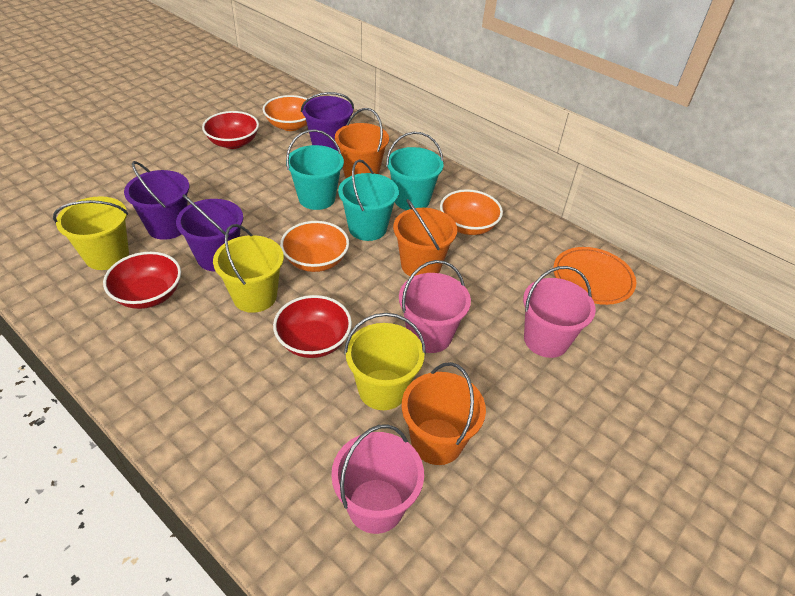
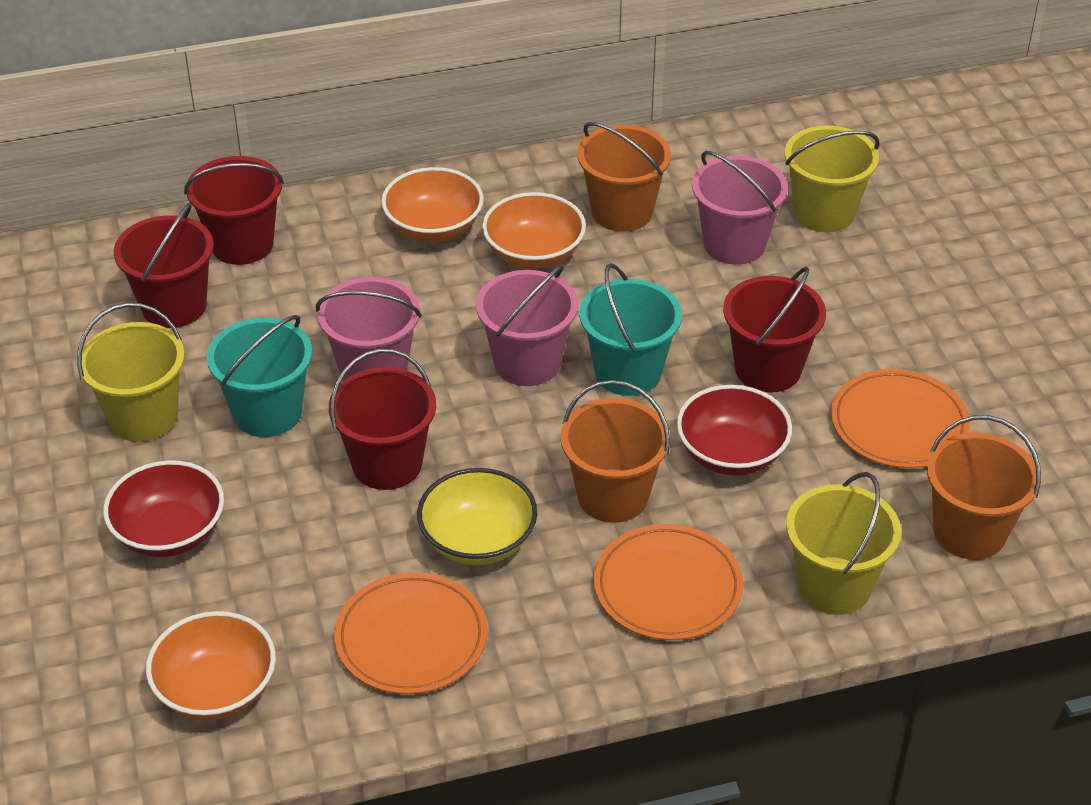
orange plate: [553,247,636,305] = 1 -> [334,572,487,694] [594,524,743,640] [831,369,970,468] = 3
purple bucket: [124,161,190,240] [176,194,243,271] [301,92,354,151] = 3 -> none = 0
red bowl: [103,252,181,309] [202,111,259,149] [273,295,352,358] = 3 -> [103,460,224,557] [677,385,792,476] = 2
red bucket: none = 0 -> [113,203,214,328] [184,156,284,265] [329,349,436,490] [723,266,826,392] = 4
turquoise bucket: [286,129,344,210] [338,159,399,241] [386,132,444,210] = 3 -> [207,315,312,437] [579,263,682,396] = 2
yellow bowl: none = 0 -> [417,468,537,565] = 1

